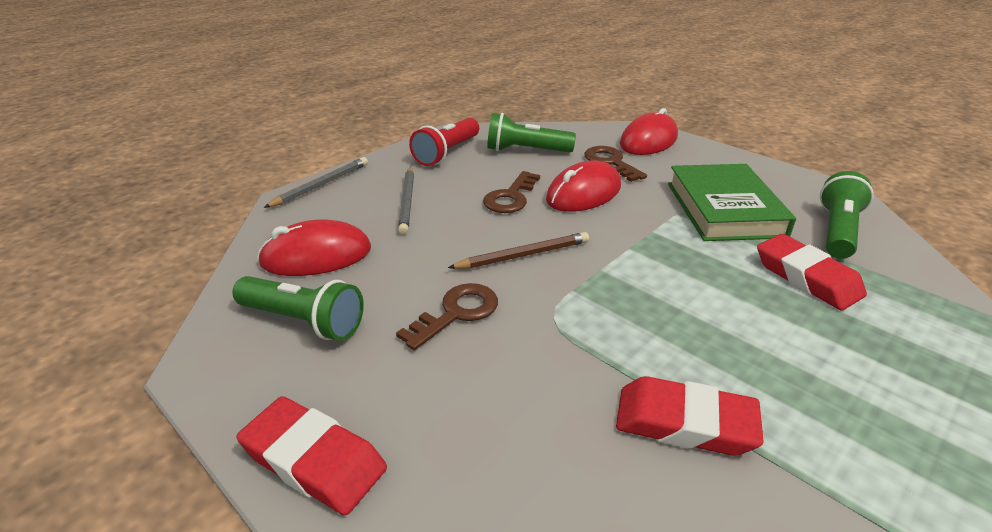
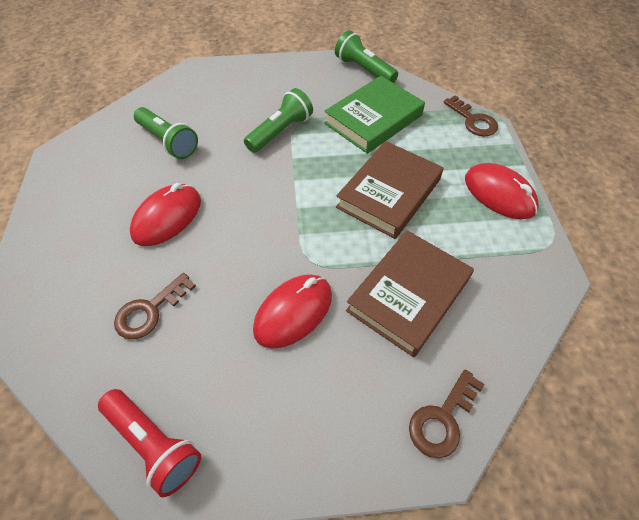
brown book: none = 0 -> [336,141,443,239] [346,230,474,357] = 2
brown pencil: [448,232,589,269] = 1 -> none = 0
grey pencil: [264,157,368,208] [398,166,414,235] = 2 -> none = 0
red eraser: [237,396,387,515] [616,376,764,456] [757,234,867,311] = 3 -> none = 0

